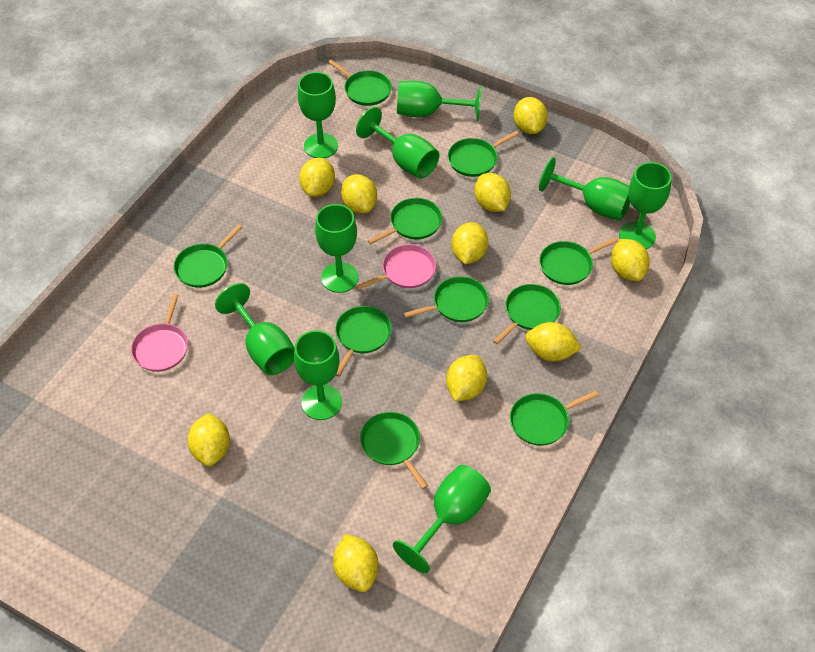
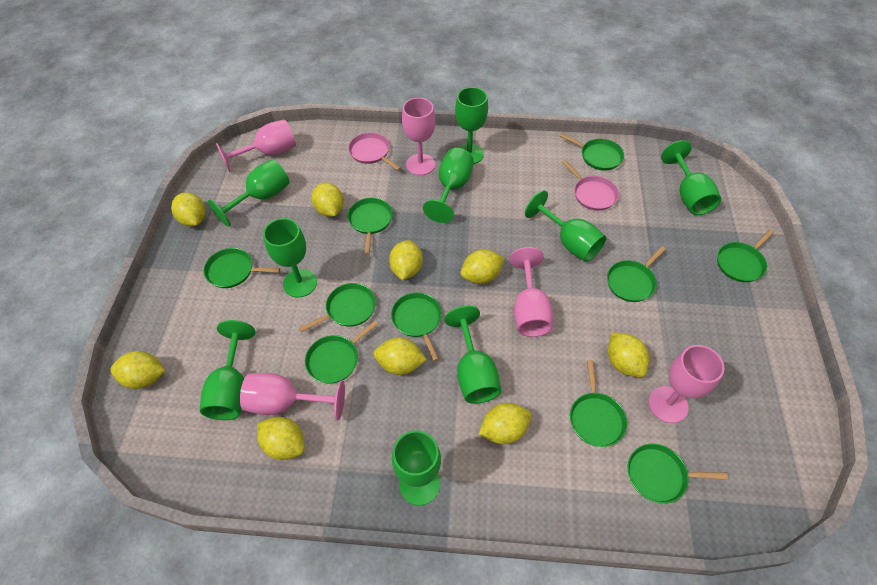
pink goblet: none = 0 -> [216,119,296,172] [240,373,345,420] [402,98,435,175] [509,247,553,337] [649,345,724,423] = 5
yellow lemon: [187,413,230,466] [299,158,335,197] [333,534,378,592] [341,174,377,213] [446,355,487,401] [451,222,488,264] [474,173,511,212] [514,97,548,134] [525,322,582,362] [611,239,650,281] = 10 -> [110,351,165,389] [171,192,206,227] [257,417,305,460] [312,182,344,217] [374,337,427,375] [389,240,423,280] [460,250,505,284] [478,403,531,444] [608,333,649,377] = 9

